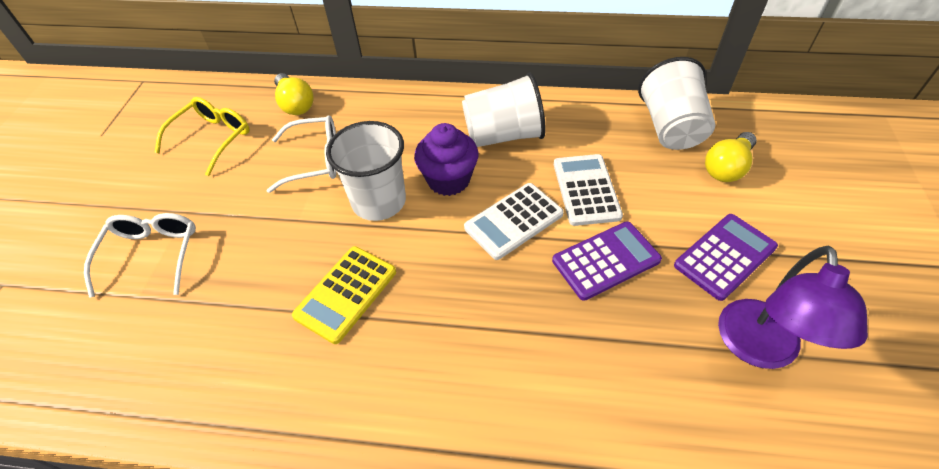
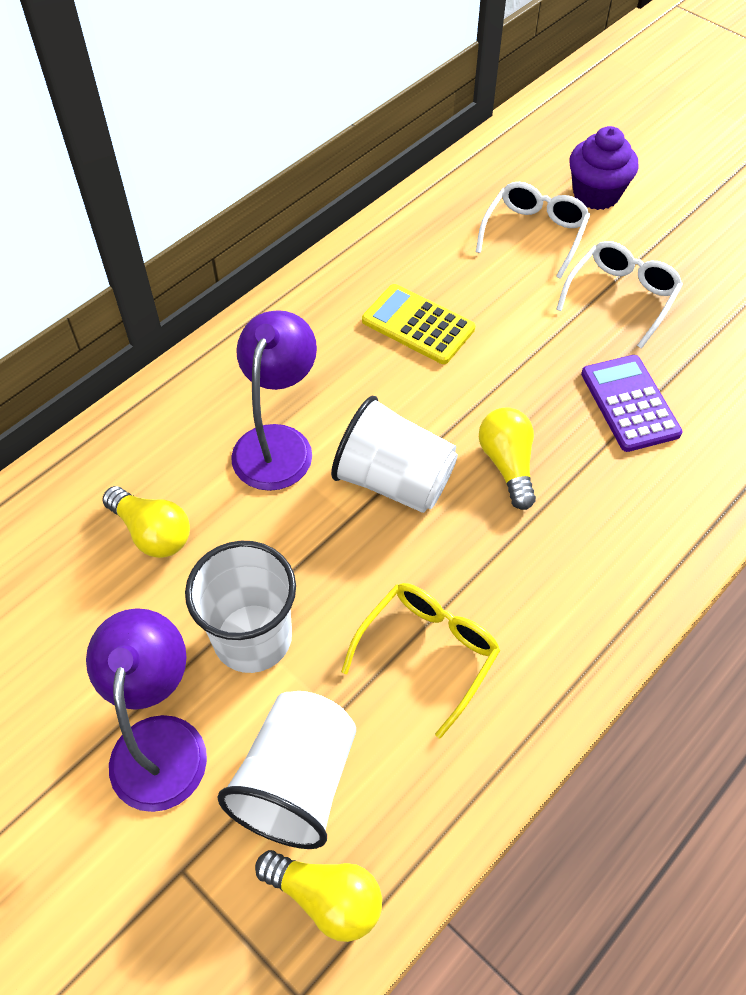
purple calculator: [552,221,662,301] [674,214,778,301] = 2 -> [581,355,683,452] = 1
purple lamp: [718,246,868,369] = 1 -> [86,608,207,812] [231,310,317,491] = 2
white calculator: [464,183,564,260] [554,154,623,226] = 2 -> none = 0
yellow light bulb: [274,73,314,115] [705,132,757,182] = 2 -> [102,486,190,558] [255,850,382,942] [479,407,536,510] = 3

